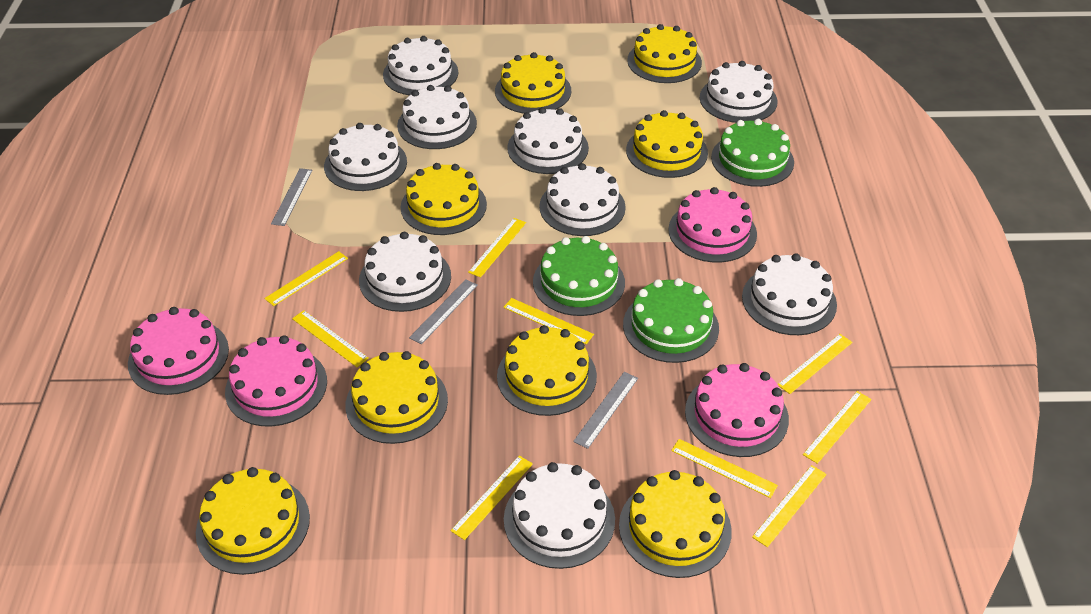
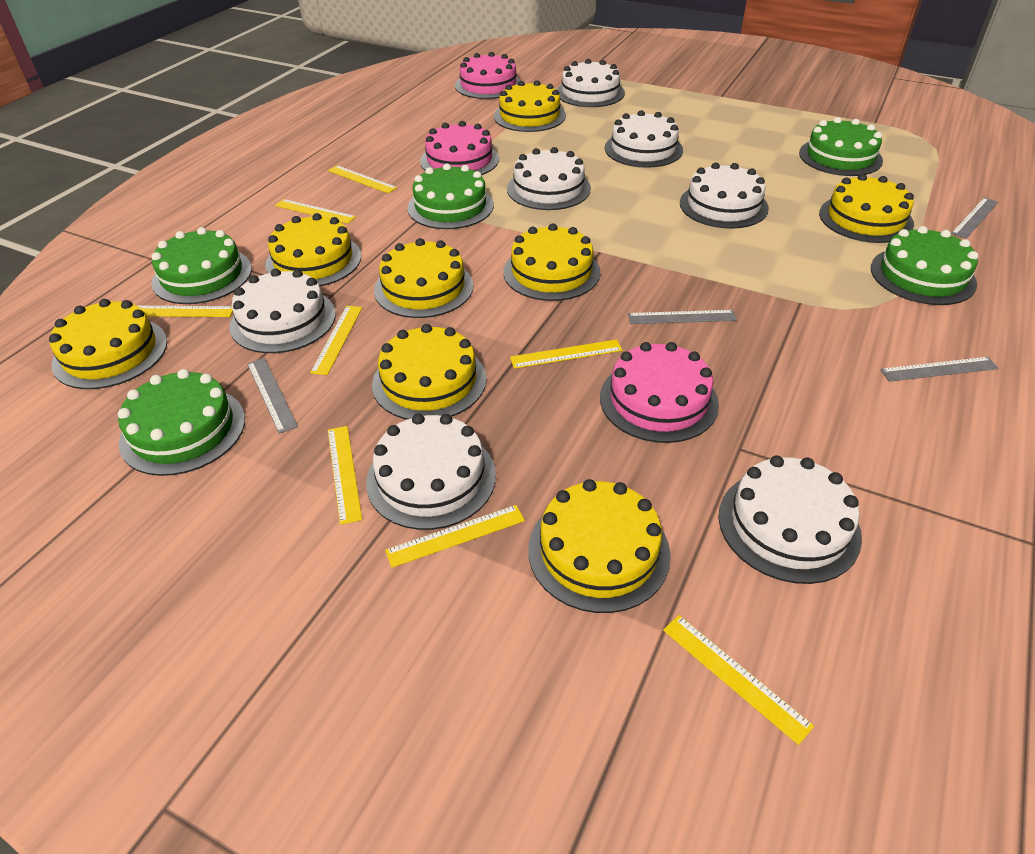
green cake: [533,236,625,316] [623,278,719,363] [711,119,794,187] = 3 -> [118,369,245,476] [151,227,252,304] [407,164,494,229] [799,117,883,176] [871,226,978,305] = 5
grey ruler: [271,168,313,226] [409,279,478,344] [573,372,638,449] = 3 -> [247,358,298,434] [628,310,737,324] [880,357,998,382] [951,198,998,239] = 4
pink cake: [128,307,229,395] [225,335,327,427] [668,187,757,262] [685,363,789,457] = 4 -> [420,121,499,175] [455,52,521,99] [600,342,719,443] = 3
white cake: [324,123,407,191] [359,232,451,312] [383,36,458,95] [397,85,477,149] [504,462,615,569] [507,107,589,174] [539,163,626,236] [700,61,778,123] [742,254,837,335] = 9 -> [229,269,336,353] [366,414,496,530] [507,147,591,210] [557,59,625,107] [605,110,683,168] [680,163,769,229] [719,455,862,584] = 7
yellow ruler: [264,251,348,306] [292,310,369,367] [451,456,533,540] [468,218,526,278] [503,298,594,344] [671,439,778,498] [752,465,827,547] [778,334,852,394] [803,391,872,464] = 9 -> [138,306,233,317] [275,199,356,224] [310,306,362,375] [328,165,397,193] [328,426,362,525] [385,505,525,568] [510,339,623,369] [663,615,814,745] = 8

